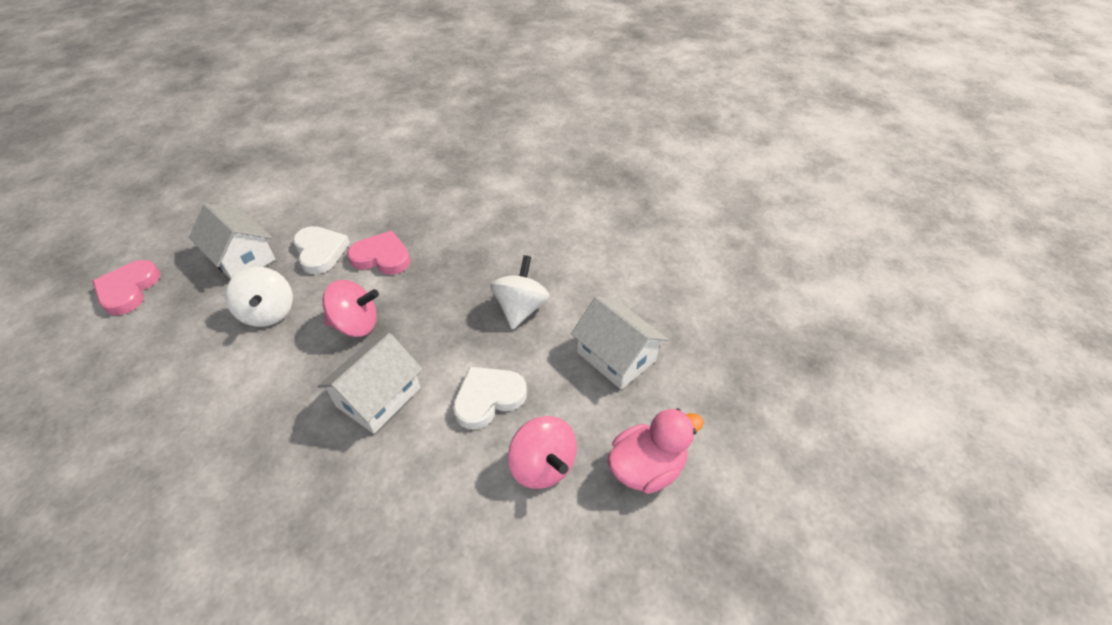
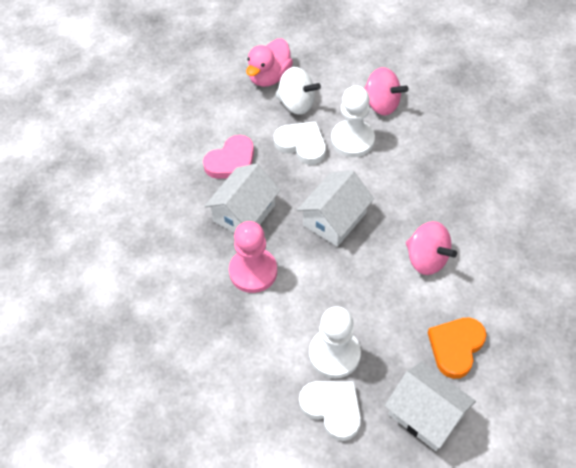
orange heart: none = 0 -> [428,318,486,379] = 1
pink heart: [92,260,160,315] [347,231,411,275] = 2 -> [203,135,254,179] = 1
pink pawn: none = 0 -> [229,221,277,293] = 1
white pawn: none = 0 -> [309,306,361,378] [331,86,375,157] = 2
white spinning top: [225,267,293,327] [491,255,550,330] = 2 -> [275,67,321,115] = 1

